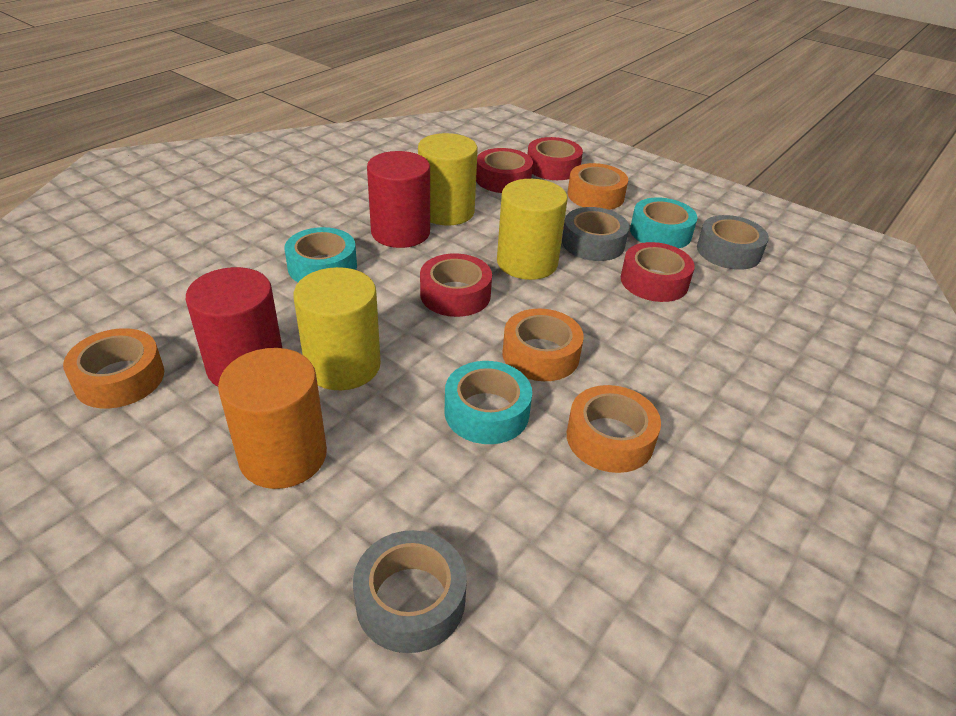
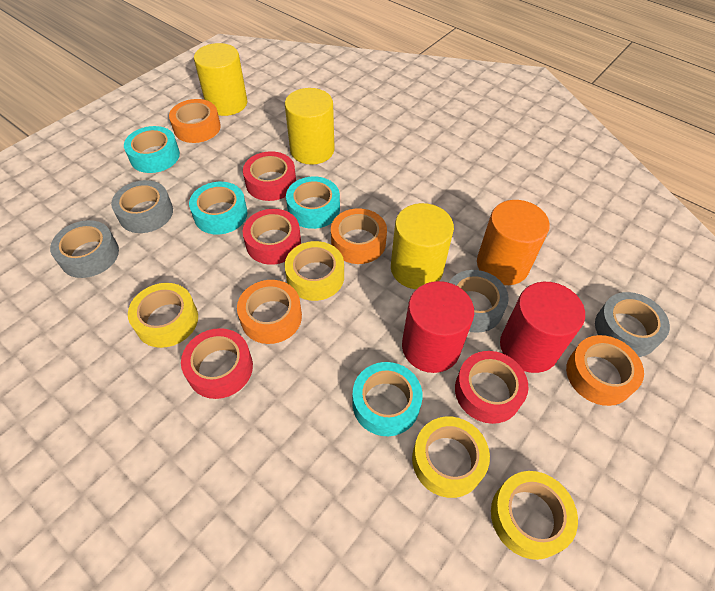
grey tape: [353,530,467,653] [562,207,629,261] [697,215,769,270] = 3 -> [50,220,119,278] [111,180,173,233] [449,270,509,333] [595,292,670,357] = 4
turquoise tape: [285,227,357,282] [444,361,532,444] [630,197,697,248] = 3 -> [124,126,180,173] [189,182,247,234] [286,177,340,229] [352,362,422,436] = 4
yellow tape: none = 0 -> [128,283,198,348] [285,241,344,301] [412,417,490,498] [491,471,578,560] = 4

